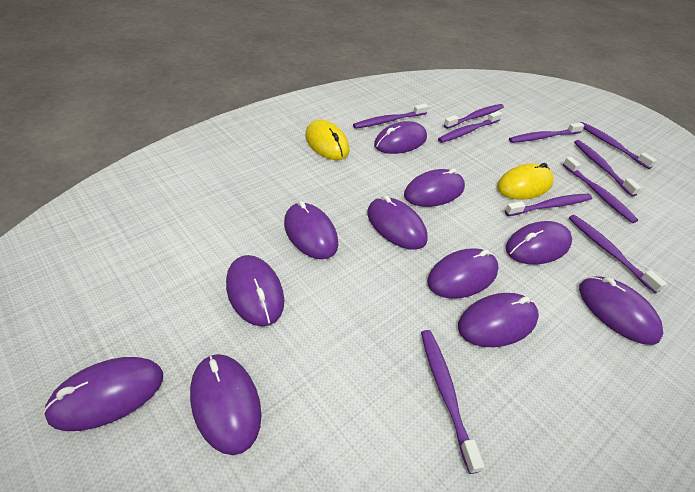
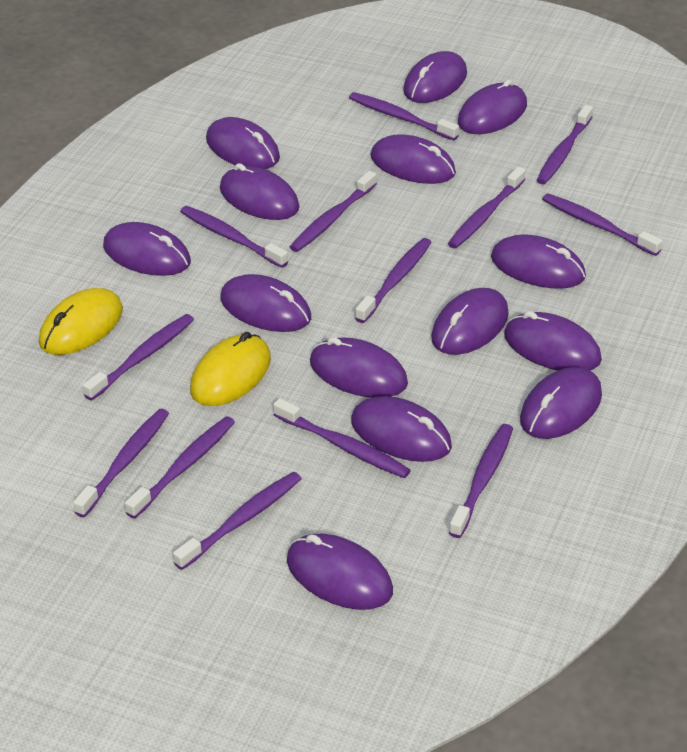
purple mouse: [43,357,163,431] [190,354,262,455] [226,255,284,327] [284,201,338,259] [367,196,428,250] [374,121,427,154] [404,169,465,207] [427,248,499,299] [458,293,539,347] [506,221,572,265] [579,276,663,345] = 11 -> [103,222,191,276] [206,117,280,169] [220,163,299,220] [221,274,311,332] [287,534,393,610] [310,337,408,398] [351,396,452,462] [371,134,456,184] [403,51,467,103] [431,288,509,355] [458,79,527,134] [491,234,586,289] [504,311,602,370] [520,367,602,439] = 14
purple toothbrush: [353,104,428,129] [421,330,484,474] [438,111,502,143] [444,104,504,129] [505,194,592,216] [509,123,584,143] [563,156,638,223] [569,215,667,293] [574,140,641,197] [580,122,657,169] = 10 -> [73,409,169,517] [83,314,194,400] [125,416,235,519] [173,472,302,570] [180,206,288,268] [273,398,411,478] [290,171,377,252] [349,92,459,140] [355,238,432,323] [448,167,526,248] [449,424,513,538] [537,105,593,184] [542,193,662,256] = 13

